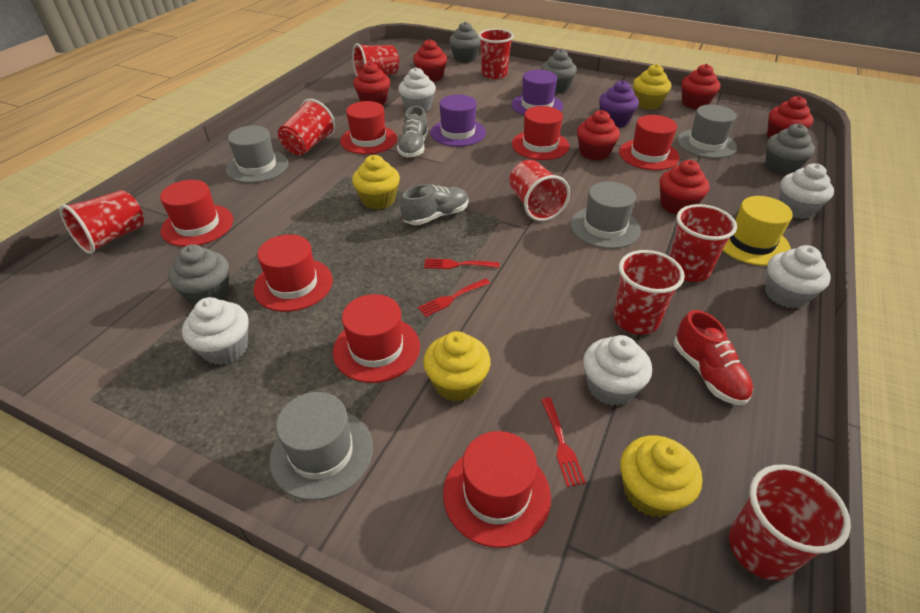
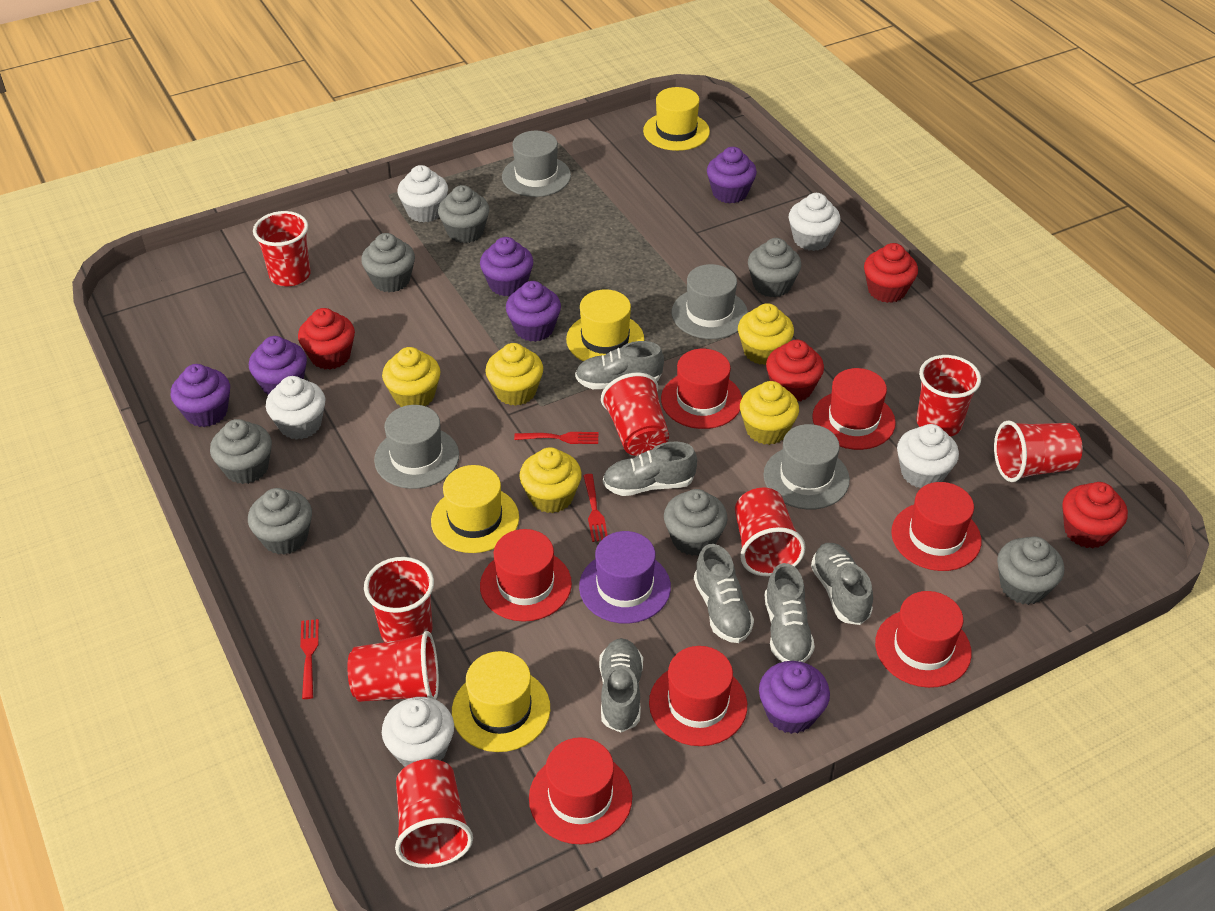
grey cupcake: [168,244,229,306] [449,21,480,62] [541,49,577,93] [765,124,815,175] = 4 -> [210,419,272,484] [248,488,312,555] [361,233,415,292] [438,185,490,243] [664,489,728,556] [748,238,802,297] [997,537,1064,605] = 7
grey shoe: [397,106,428,158] [400,184,468,225] = 2 -> [575,341,664,389] [599,638,643,732] [603,442,697,496] [694,544,754,643] [764,563,815,663] [811,543,873,625] = 6
purple cupcake: [599,80,639,128] = 1 -> [171,364,230,427] [249,336,307,395] [480,237,533,296] [506,281,561,342] [707,147,757,203] [759,661,830,734] = 6
purple hat: [430,94,486,147] [511,70,563,115] = 2 -> [579,531,671,624] = 1
red cupcake: [353,62,390,105] [413,39,447,82] [577,110,620,160] [660,160,710,215] [682,64,720,110] [767,96,813,138] = 6 -> [298,308,355,370] [766,340,824,401] [864,243,918,303] [1062,482,1128,548] = 4
red shoe: [674,310,753,405] = 1 -> none = 0
yellow cupcake: [352,155,400,209] [423,331,491,401] [620,435,702,517] [633,64,671,110] = 4 -> [382,347,441,407] [485,343,543,406] [519,447,582,513] [738,303,794,365] [740,381,799,445] = 5
yellow hat: [723,196,793,266] = 1 -> [431,465,519,553] [452,651,550,752] [566,289,644,361] [643,87,710,151] = 4

